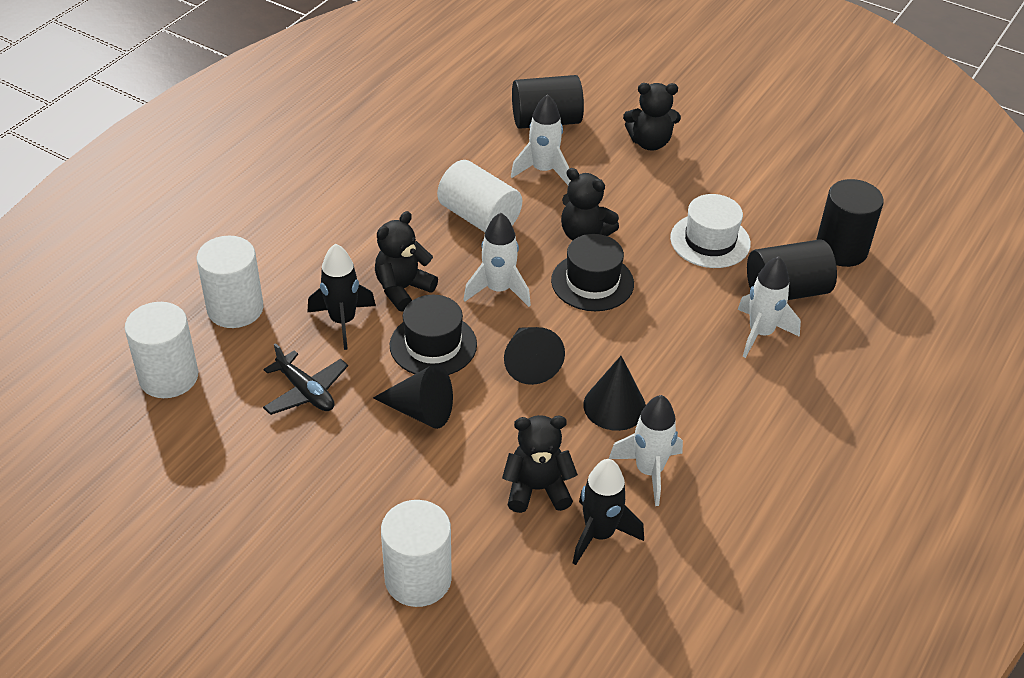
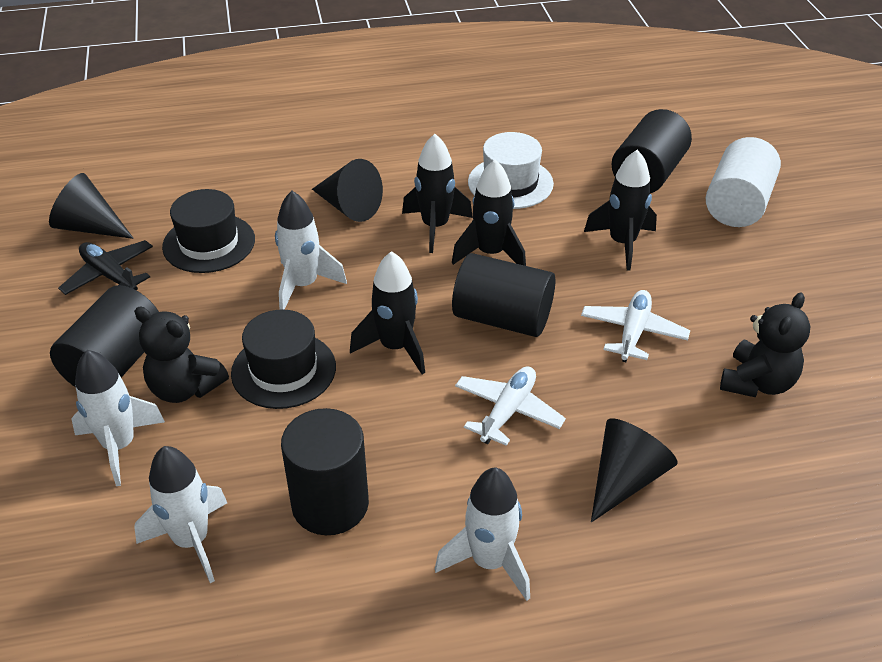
black cylinder: [512,75,584,129] [747,239,837,300] [816,179,884,267] = 3 -> [50,285,159,387] [281,408,369,535] [452,253,555,337] [612,109,692,193] = 4
black rocket: [307,243,376,350] [573,459,644,565] = 2 -> [350,251,425,374] [402,134,473,253] [452,160,526,266] [584,150,657,271] = 4
black teddy bear: [375,211,438,312] [502,415,578,513] [561,168,619,241] [623,83,681,151] = 4 -> [134,306,229,403] [720,292,810,397] = 2
white cylinder: [125,302,198,398] [197,236,263,328] [381,500,452,607] [437,160,522,232] = 4 -> [706,137,781,227] = 1
white plane: none = 0 -> [455,366,566,446] [581,290,690,362] = 2

